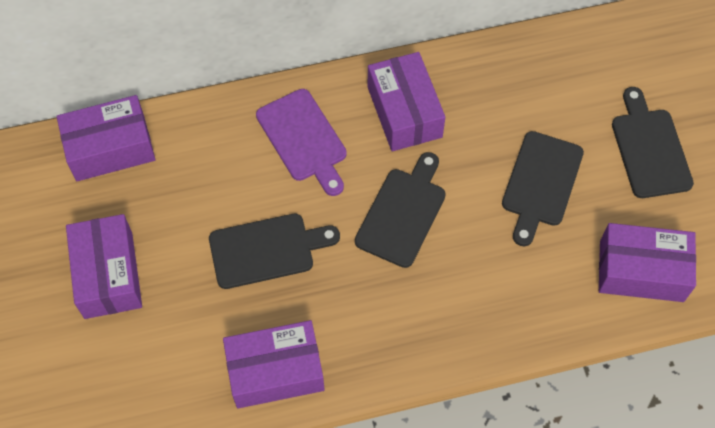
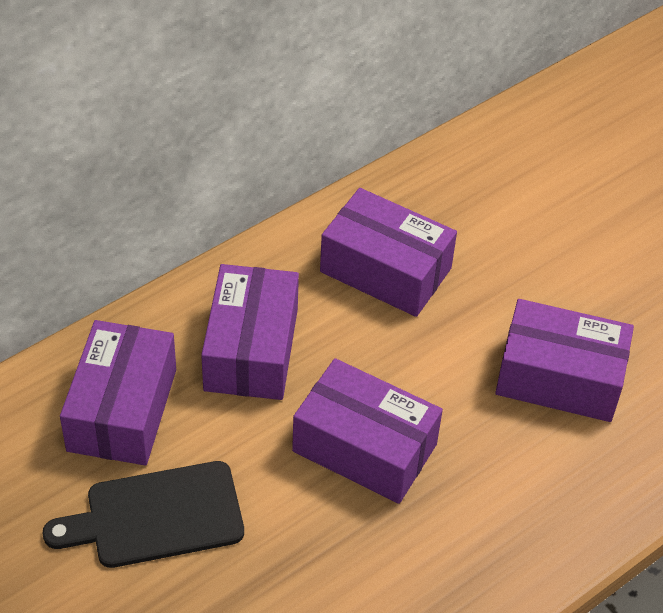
black cutting board: [209,214,340,289] [355,152,446,268] [502,131,584,246] [612,87,694,198] = 4 -> [43,461,244,568] = 1
purple cutting board: [256,89,347,196] = 1 -> none = 0

